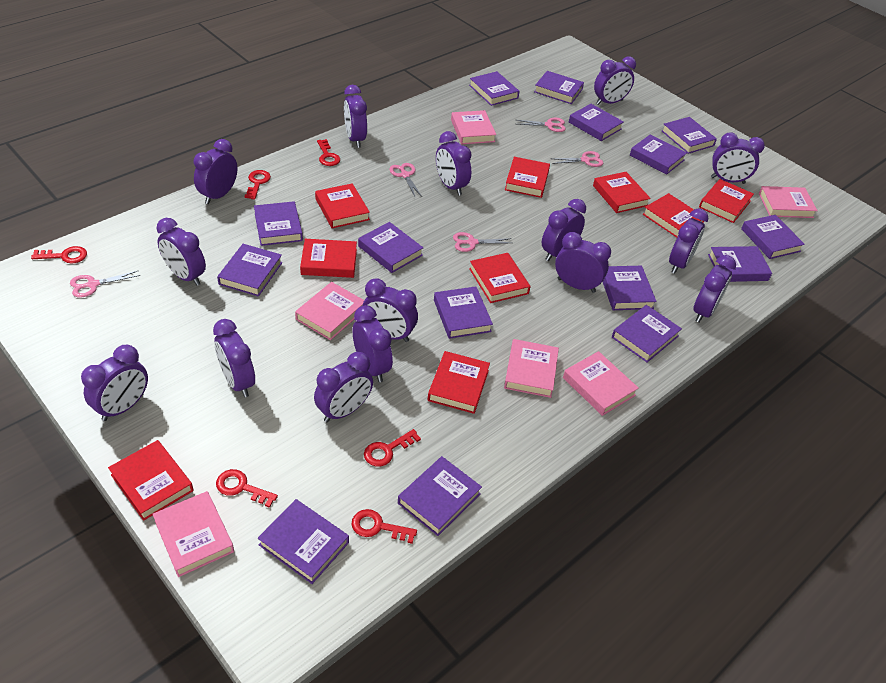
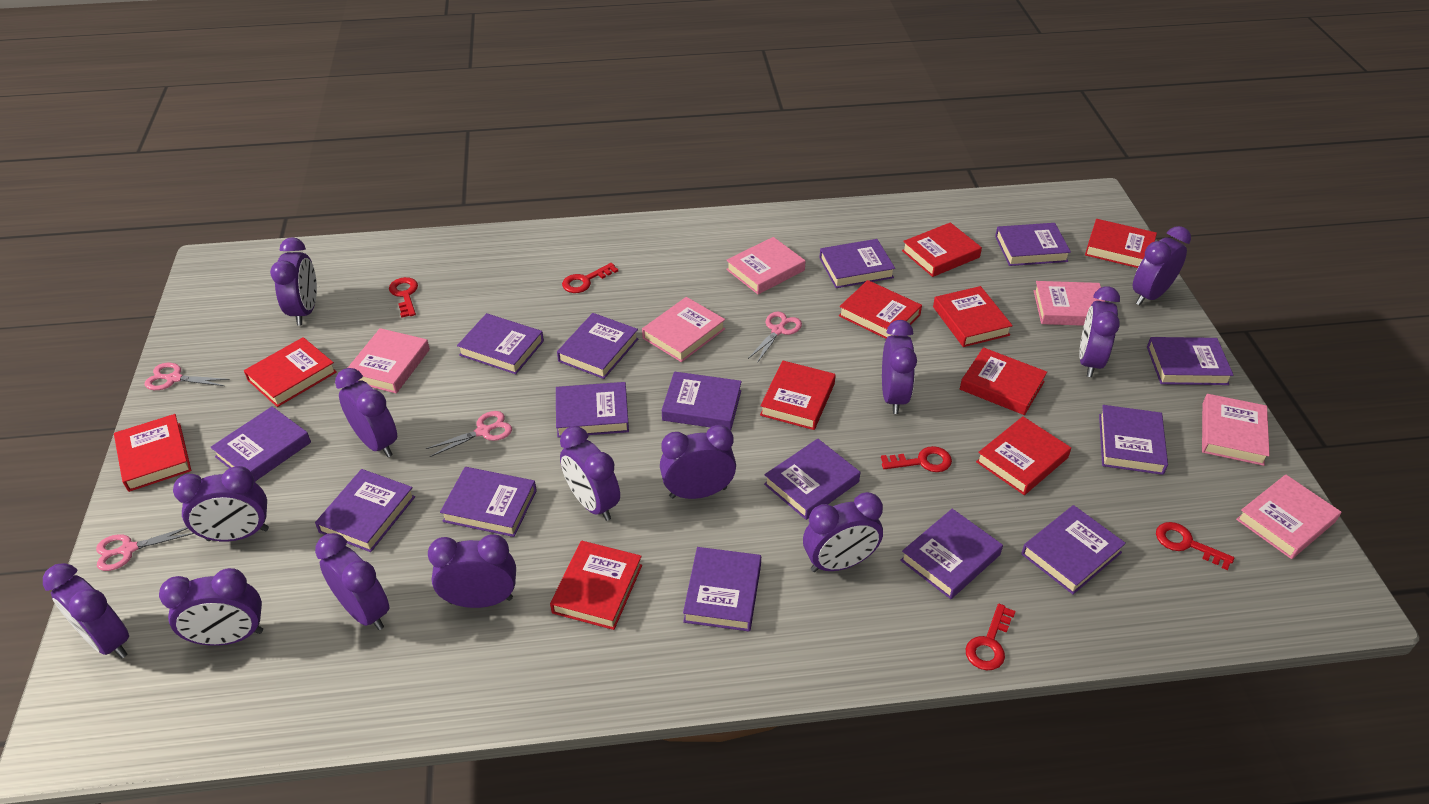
pink scissors: [70,271,140,298] [389,163,422,197] [453,232,512,252] [517,118,566,132] [551,151,603,167] = 5 -> [96,527,194,571] [145,363,230,390] [425,411,512,457] [748,312,802,363] = 4
purple clock: [81,345,148,421] [157,218,206,286] [194,139,237,204] [213,319,255,397] [314,352,373,422] [344,85,367,148] [353,305,393,382] [362,278,418,342] [436,131,472,196] [542,199,586,261] [555,232,611,293] [594,56,636,105] [669,208,708,274] [693,255,736,322] [711,132,765,184] = 15 -> [43,563,129,658] [159,568,263,646] [173,466,269,541] [270,237,317,326] [315,533,389,630] [335,368,397,457] [428,534,516,608] [560,426,620,521] [660,425,736,499] [803,492,883,572] [882,320,917,414] [1079,286,1120,377] [1133,226,1191,305] = 13
red book: [108,440,193,521] [300,239,357,278] [315,183,370,228] [428,351,490,414] [469,253,531,303] [505,157,550,198] [593,172,651,213] [643,193,704,238] [699,179,754,223] = 9 -> [114,414,191,492] [244,337,337,407] [550,541,642,630] [760,361,836,430] [839,280,922,339] [902,222,982,277] [933,286,1013,347] [960,347,1047,415] [976,416,1071,495] [1085,219,1157,268] = 10
red key: [31,246,87,263] [216,469,278,508] [245,170,271,199] [317,139,340,166] [352,509,417,544] [364,429,421,467] = 6 -> [389,277,418,318] [562,263,618,293] [881,446,952,472] [966,604,1016,670] [1156,522,1234,570] = 5

